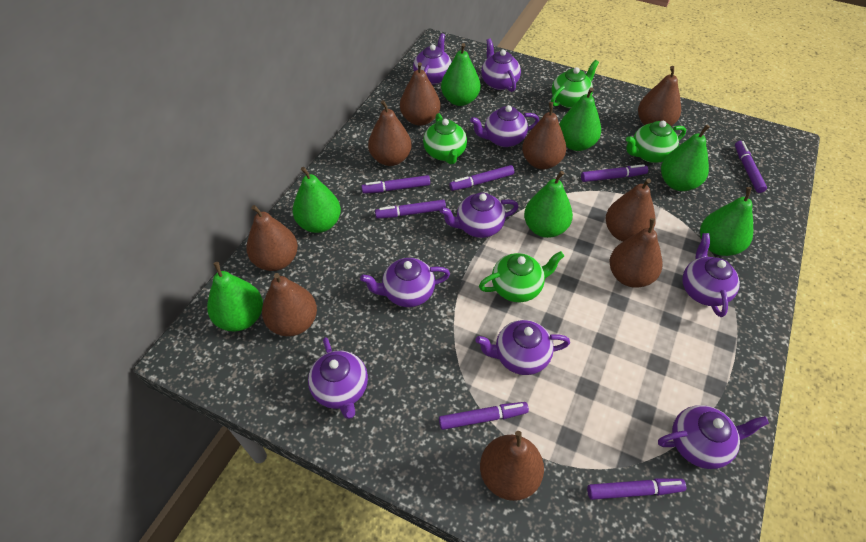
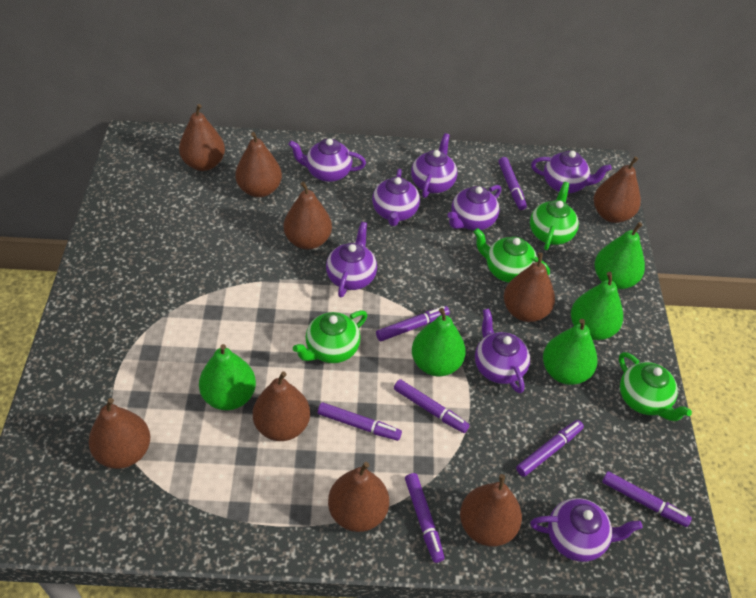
green pear: [207,262,263,331] [293,167,341,233] [441,43,481,106] [524,171,573,238] [559,87,601,151] [661,124,710,191] [700,187,753,256] = 7 -> [199,344,256,410] [412,308,466,376] [543,319,598,385] [571,272,623,340] [595,222,645,289] = 5
purple teapot: [308,337,368,419] [360,258,450,307] [413,33,452,85] [440,193,518,238] [470,105,539,147] [475,320,570,375] [481,39,521,92] [658,405,769,469] [682,233,740,317] = 9 -> [288,138,366,182] [326,222,377,298] [372,169,420,226] [411,133,457,198] [448,185,501,230] [475,309,530,393] [530,498,642,562] [531,151,612,193] = 8

